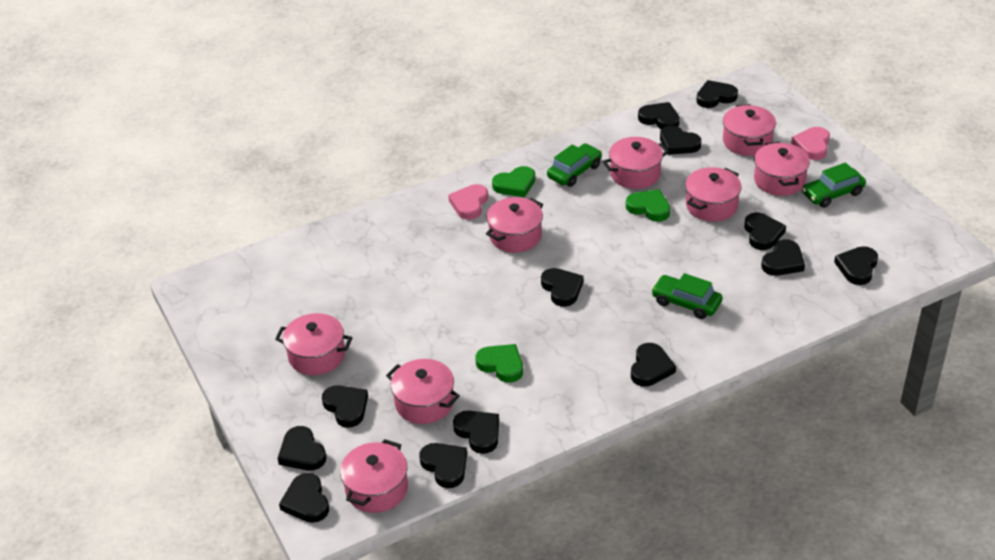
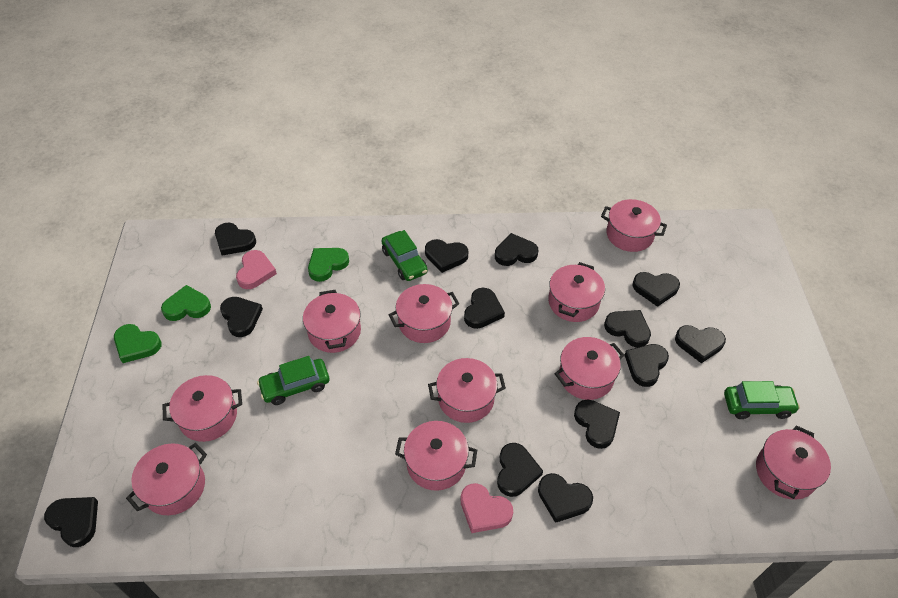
pink pot: [275,313,353,375] [340,439,408,513] [386,359,460,424] [486,197,543,253] [602,137,669,189] [685,167,741,222] [723,104,776,156] [754,142,810,196] = 8 -> [126,443,207,515] [163,375,242,442] [303,290,361,353] [388,284,459,343] [395,421,477,491] [428,358,506,423] [548,262,605,322] [554,337,624,400] [601,199,667,252] [756,425,831,499] = 10

